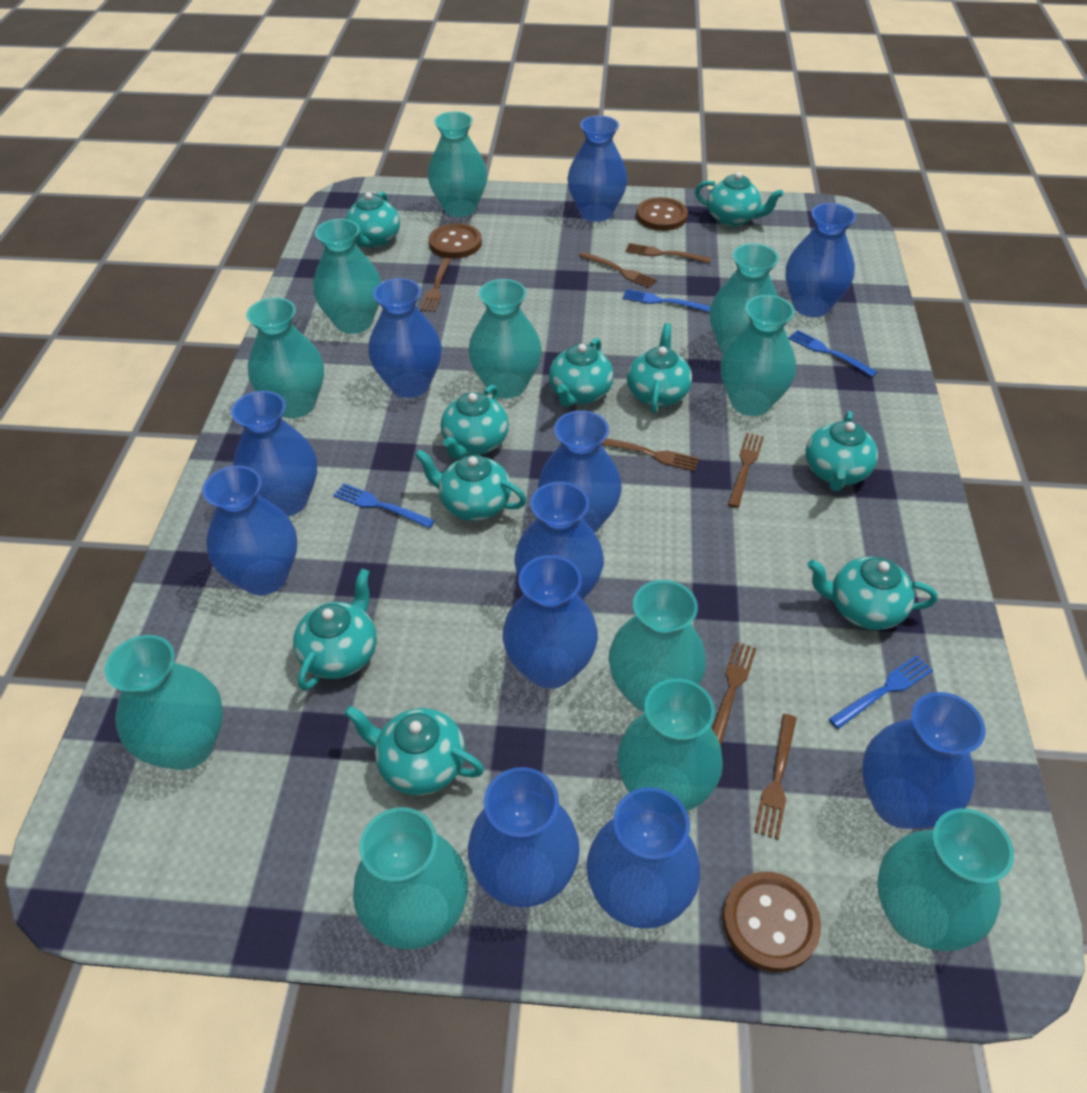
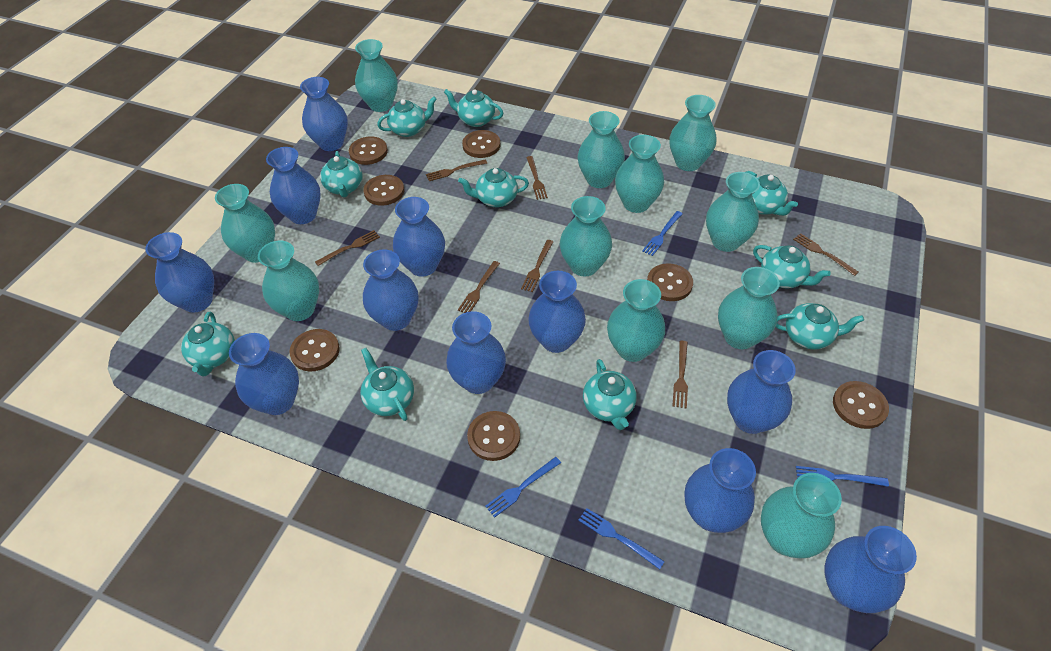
brown button: [429,223,482,258] [636,197,688,231] [723,872,821,972] = 3 -> [289,329,340,372] [349,136,388,165] [363,175,404,206] [462,130,500,158] [467,411,520,461] [647,263,693,301] [833,381,889,429] = 7

